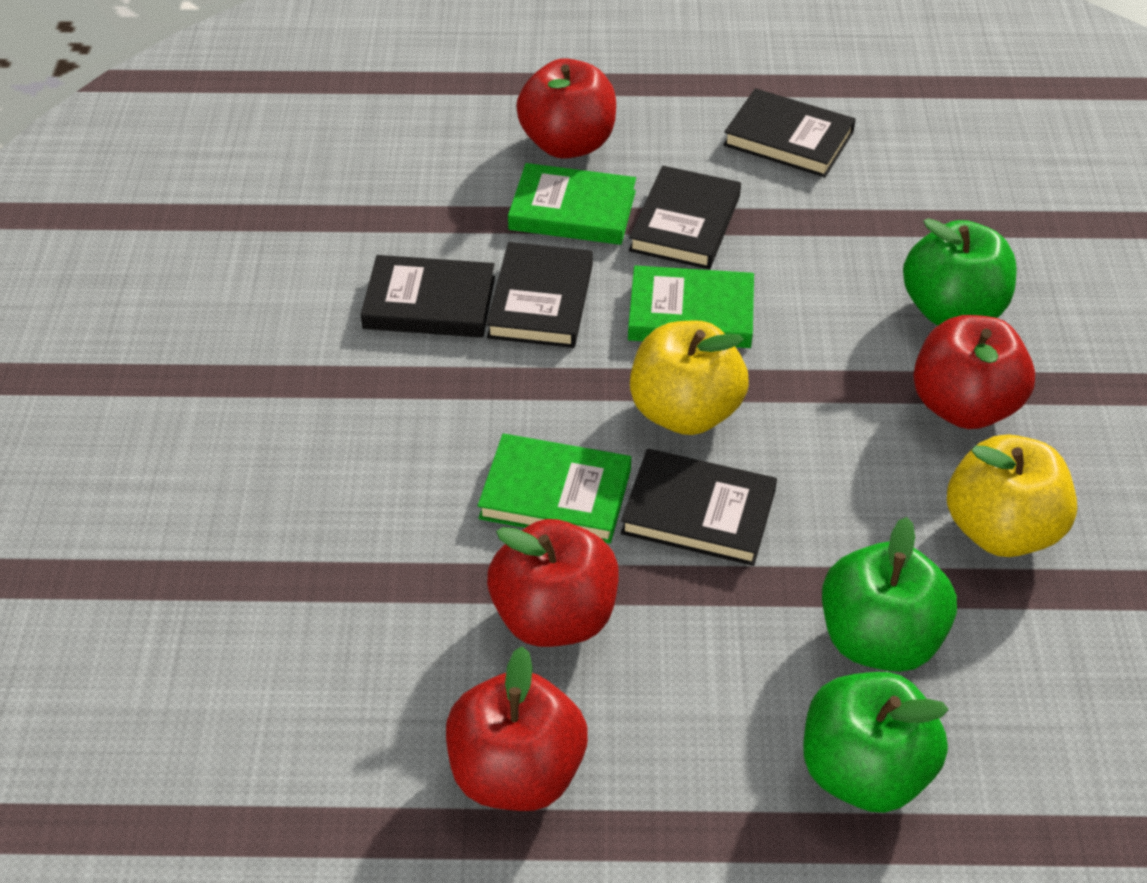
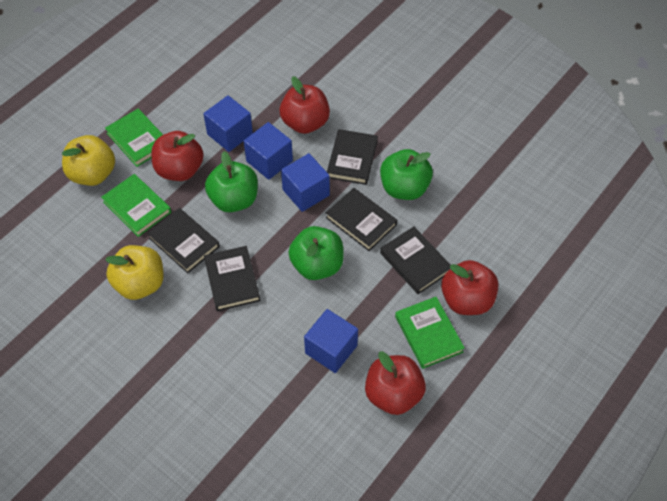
blue cube: none = 0 -> [203,95,253,152] [244,122,293,180] [281,153,330,212] [304,309,358,373] = 4

